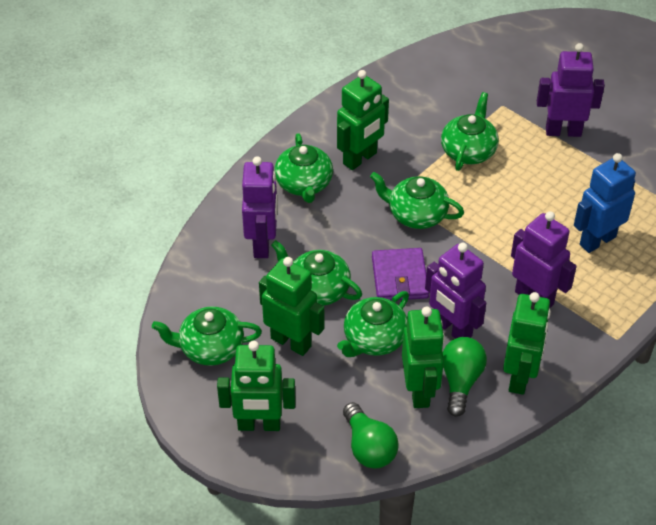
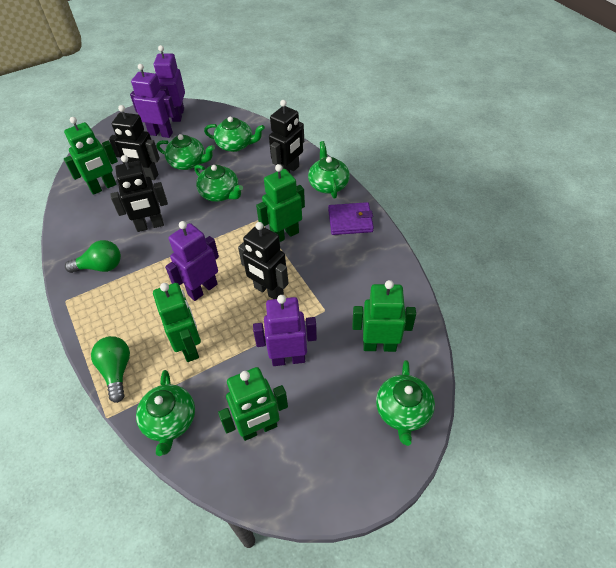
black robot: none = 0 -> [109,105,160,180] [110,155,168,232] [238,222,289,299] [269,100,304,173] = 4
blue robot: [574,153,636,253] = 1 -> none = 0

